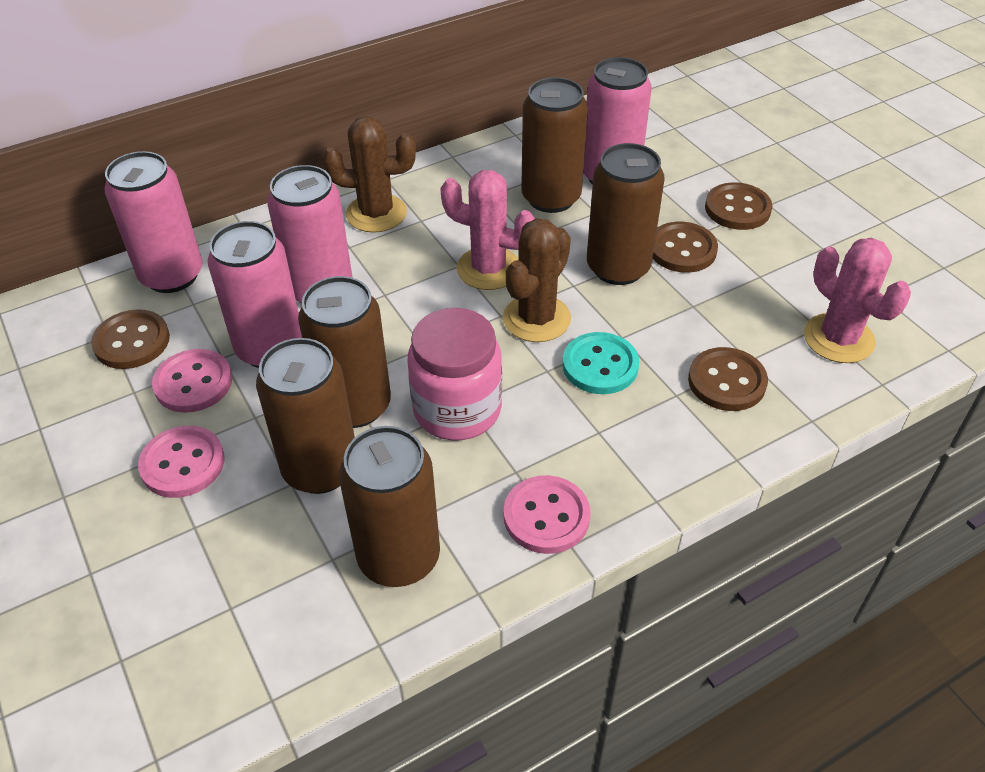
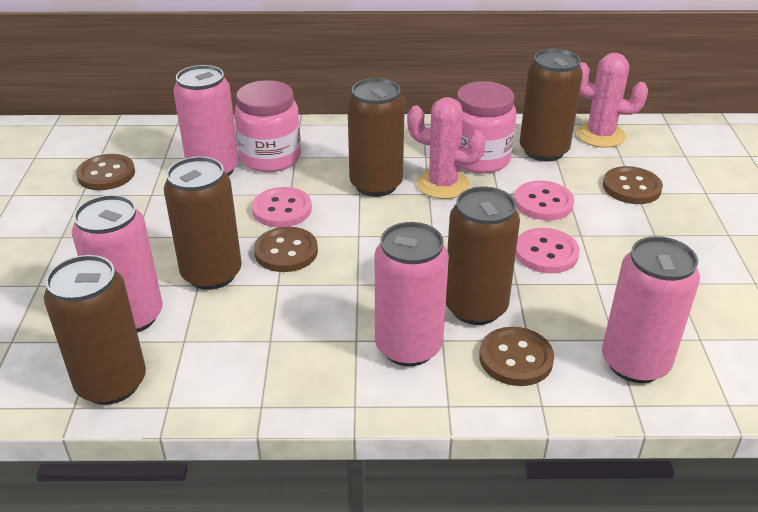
brown cactus: [323,116,416,233] [503,218,571,342] = 2 -> none = 0
pink jar: [408,308,502,441] = 1 -> [234,80,301,172] [457,81,517,173] = 2
turquoise button: [563,332,639,394] = 1 -> none = 0

